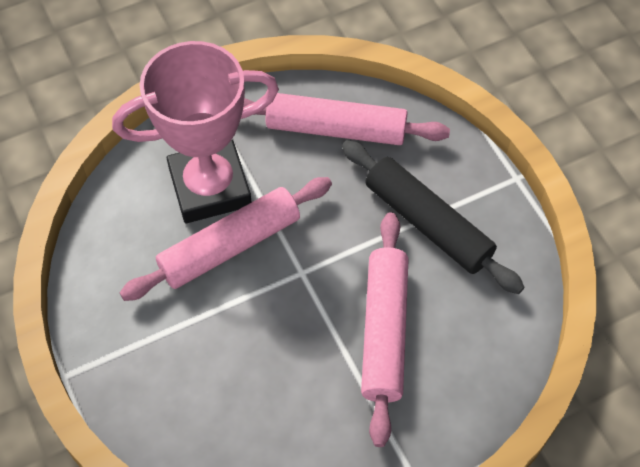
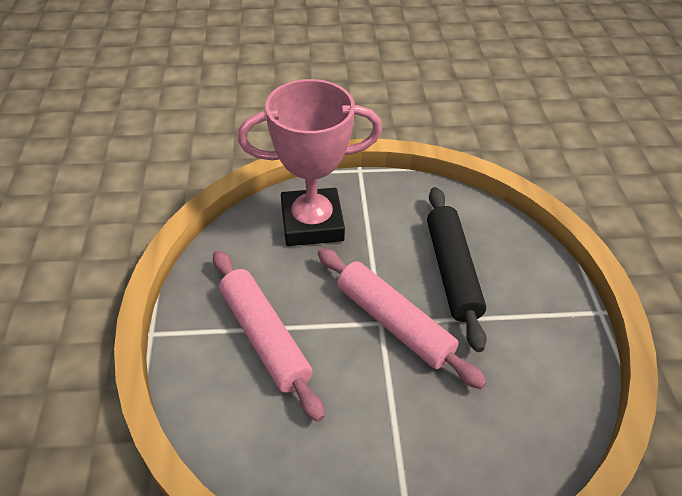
pink rolling pin: [120,177,332,301] [243,93,450,145] [361,212,408,447] = 3 -> [213,250,325,422] [318,248,487,389] = 2

